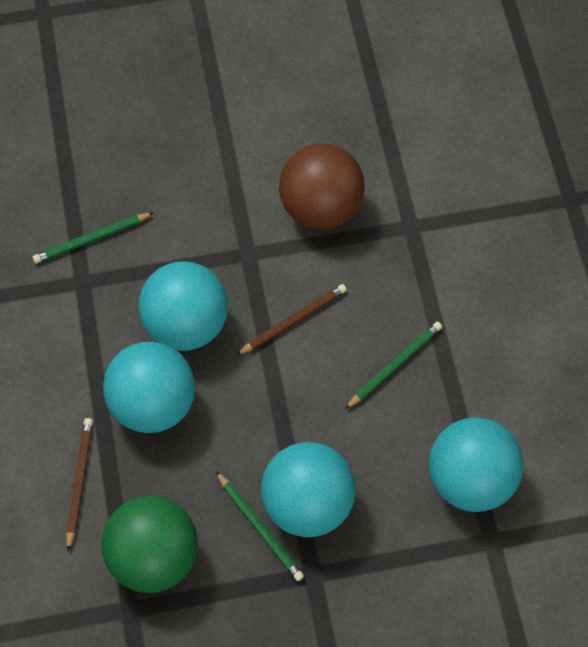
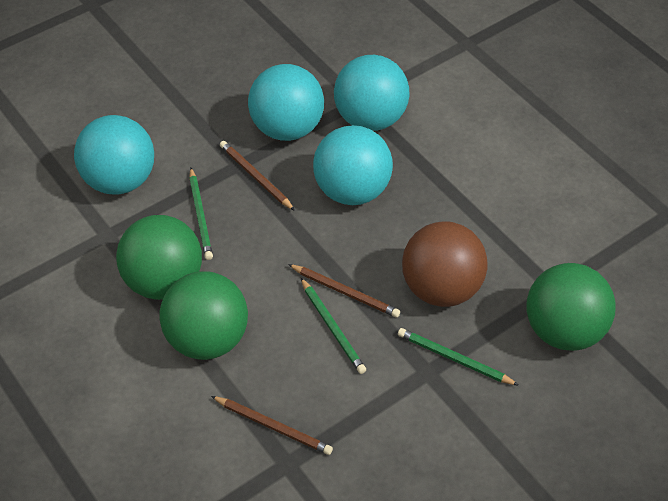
brown pencil: [66,418,93,551] [236,284,347,355] = 2 -> [211,396,333,455] [220,141,295,211] [288,264,400,318] = 3
green ball: [101,496,198,593] = 1 -> [116,215,202,300] [160,271,248,360] [527,263,616,351] = 3

